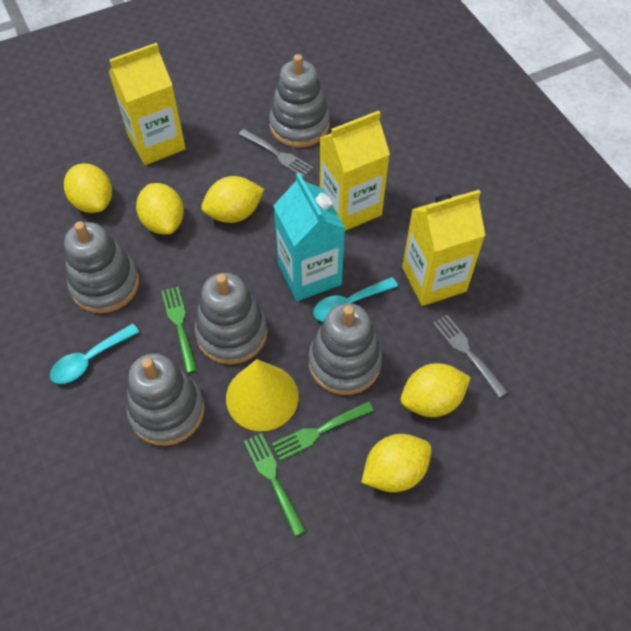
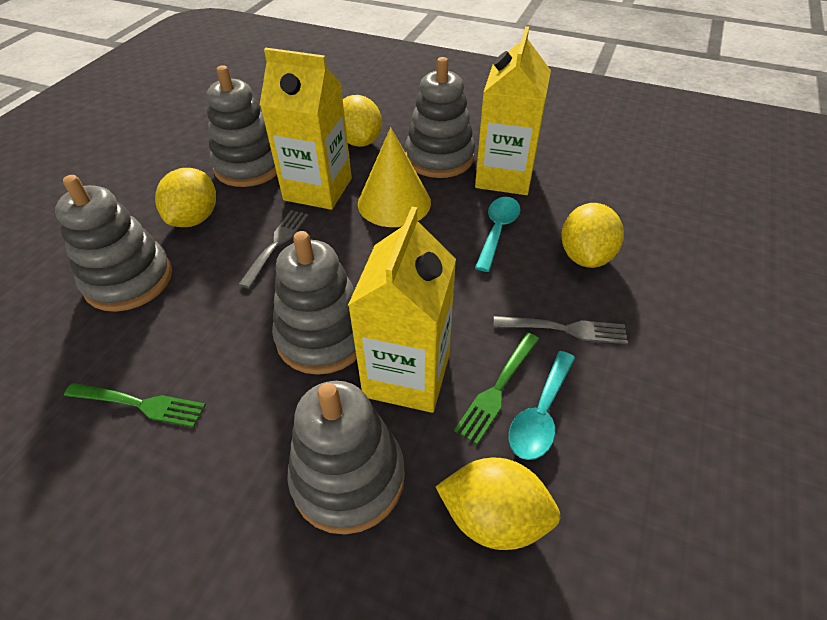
green fork: [162,287,197,373] [244,433,306,537] [272,401,374,461] = 3 -> [64,383,206,427] [454,333,539,444] = 2
turquoise carton: [273,172,345,301] = 1 -> none = 0
yellow lemon: [64,163,112,213] [136,183,184,235] [201,176,264,223] [361,434,432,492] [401,363,471,417] = 5 -> [155,168,216,227] [343,95,382,147] [436,458,561,550] [561,203,624,268] = 4

